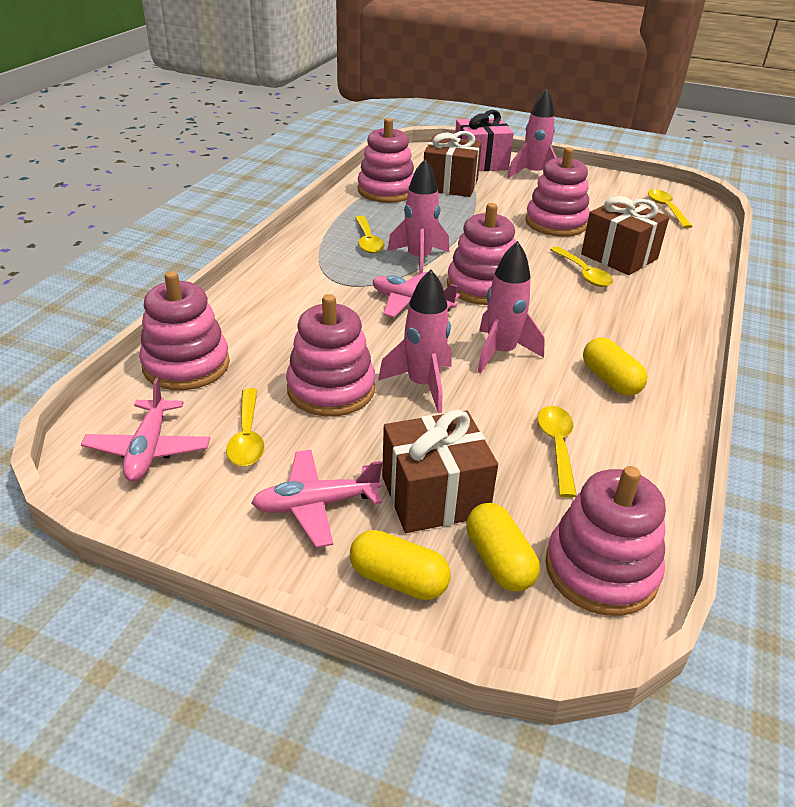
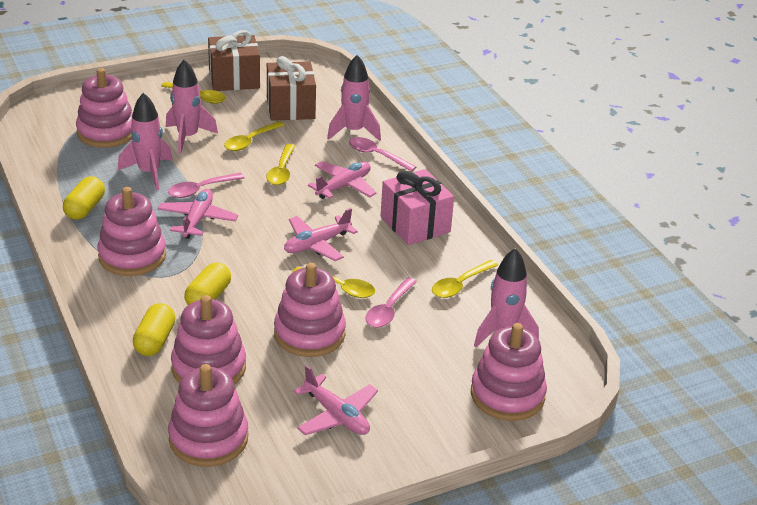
brown gift: [382,410,498,533] [424,131,482,197] [581,196,669,275] = 3 -> [208,30,260,91] [267,56,316,121] = 2
pink plane: [81,378,210,482] [251,450,382,548] [372,272,460,318] = 3 -> [157,189,238,239] [284,208,358,261] [293,365,378,435] [308,161,376,199] = 4
pink spoon: none = 0 -> [168,173,244,198] [349,137,416,172] [365,278,417,328] = 3

